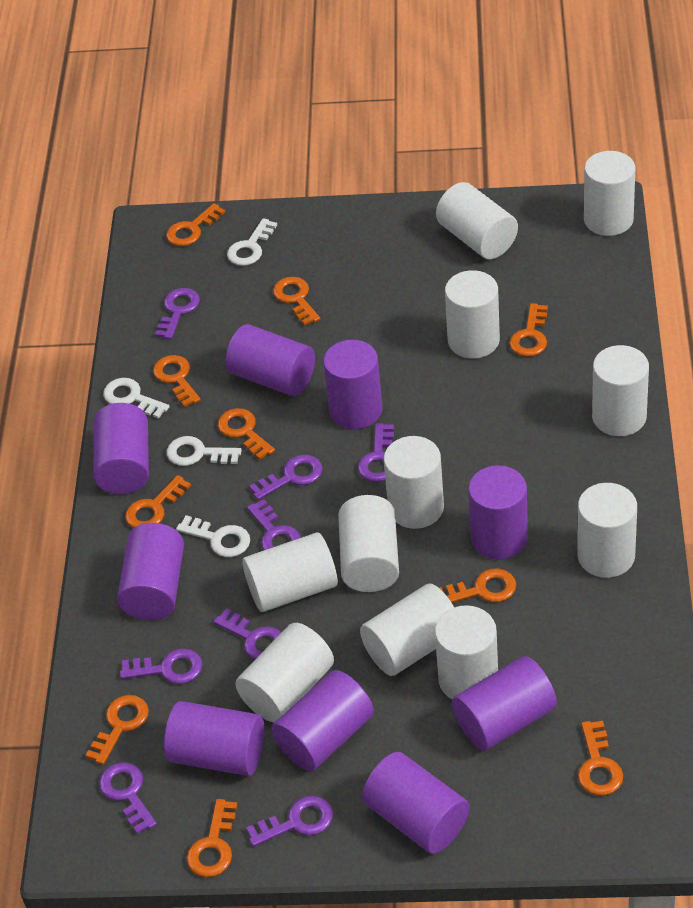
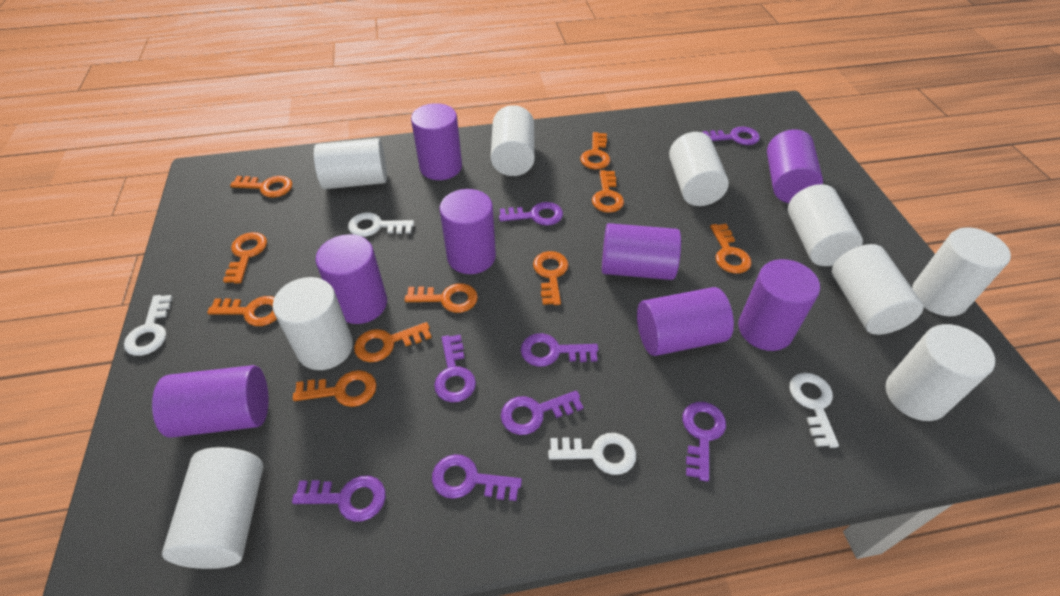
purple cylinder: [93,403,149,494] [117,523,184,620] [164,701,265,776] [226,324,315,396] [271,670,374,771] [323,340,383,429] [362,752,470,854] [452,656,557,751] [468,465,528,560] = 9 -> [152,365,269,438] [315,234,387,324] [411,103,462,180] [440,189,496,274] [602,223,681,280] [637,287,734,356] [738,259,820,351] [767,129,823,203] = 8
white cylinder: [235,623,334,723] [242,532,338,612] [338,495,399,592] [360,584,454,676] [384,436,444,529] [435,605,498,699] [436,182,518,259] [445,270,500,359] [577,483,637,578] [584,151,635,236] [592,345,649,436] = 11 -> [162,447,264,569] [273,277,353,370] [314,138,387,189] [491,105,535,176] [669,132,729,206] [788,184,863,266] [832,244,923,335] [886,324,995,421] [912,227,1011,316] = 9

